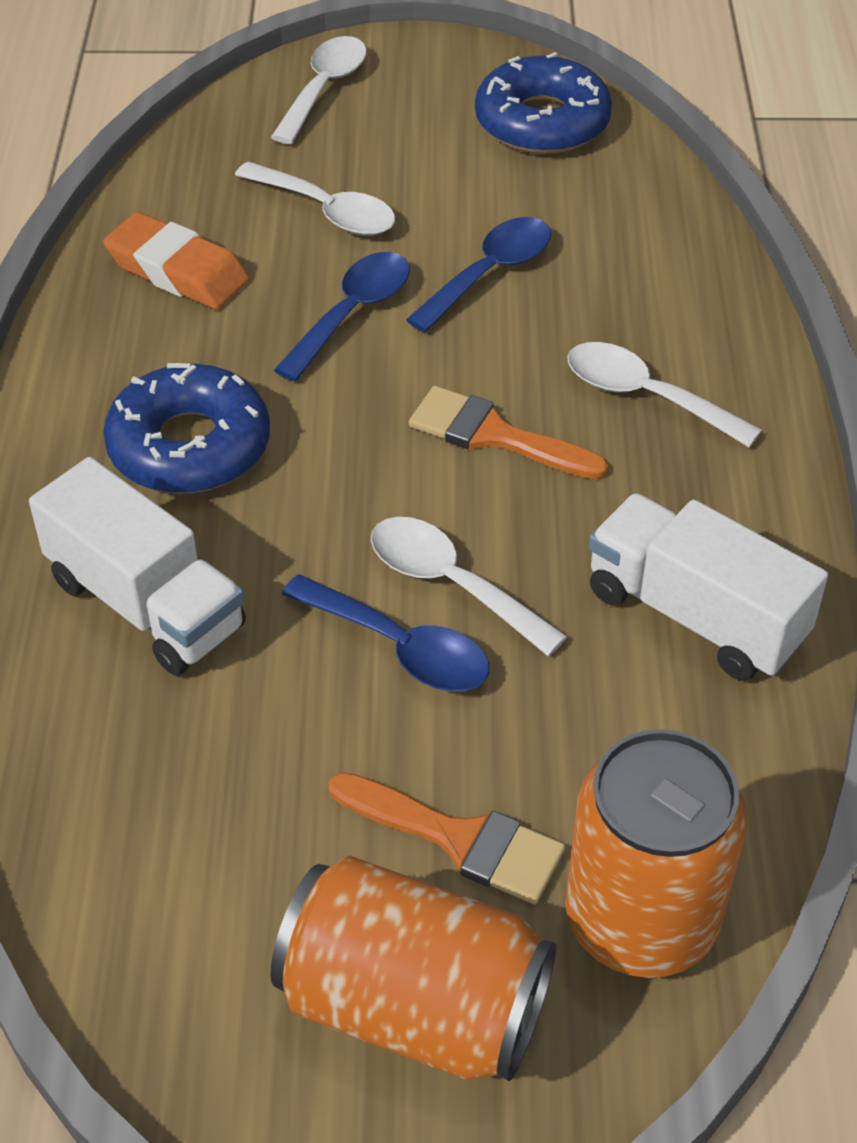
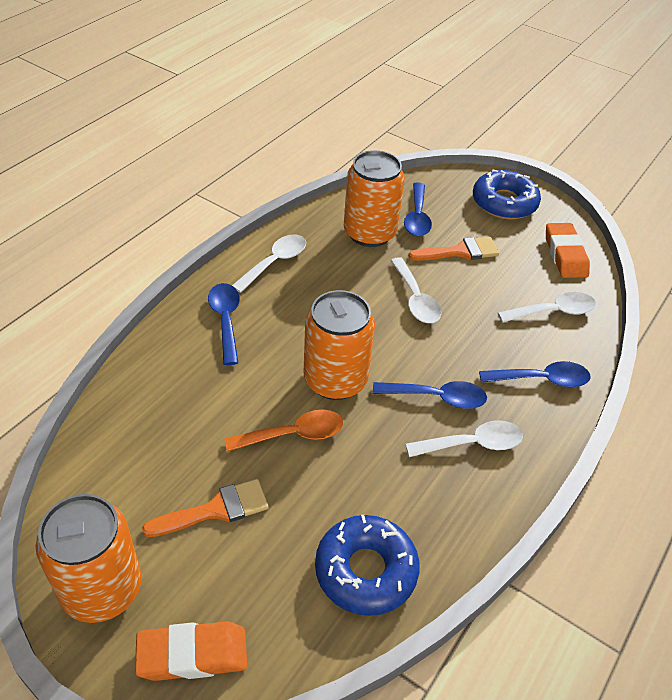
blue spoon: [274,252,410,381] [281,574,490,692] [406,217,551,332] = 3 -> [208,283,240,365] [373,381,487,409] [404,182,432,236] [479,361,590,387] = 4
orange can: [270,856,556,1081] [565,729,747,978] = 2 -> [35,494,141,623] [304,290,375,400] [344,150,405,247] = 3
orange eraser: [103,212,250,309] = 1 -> [135,621,247,681] [546,223,590,278] = 2
orange spoon: none = 0 -> [224,410,344,452] = 1
white truck: [29,457,246,676] [589,493,828,681] = 2 -> none = 0

